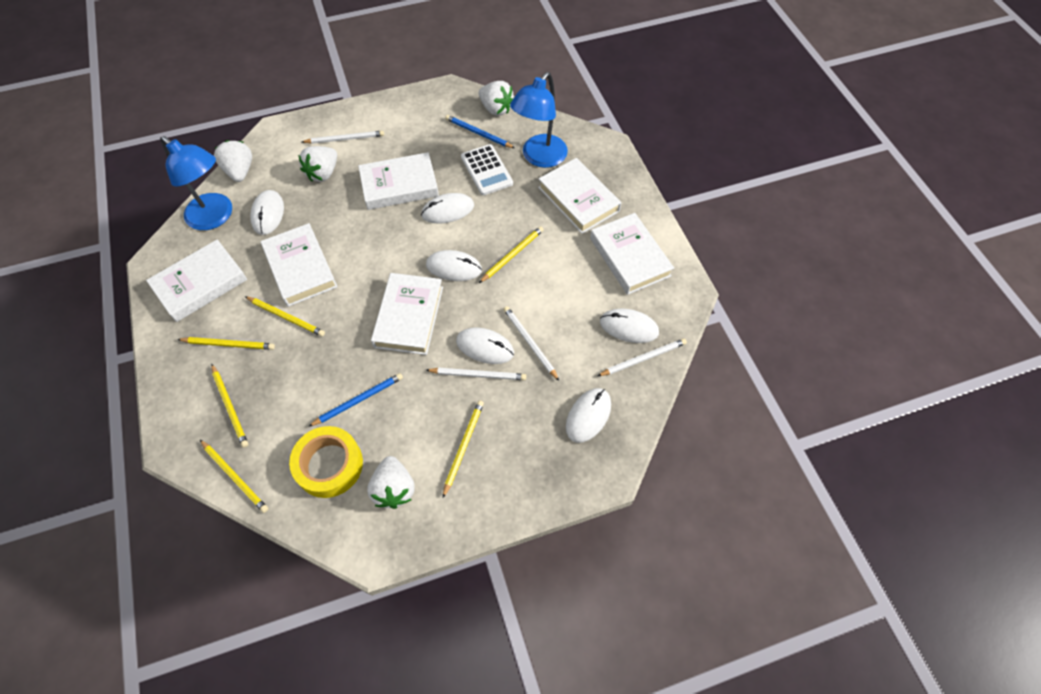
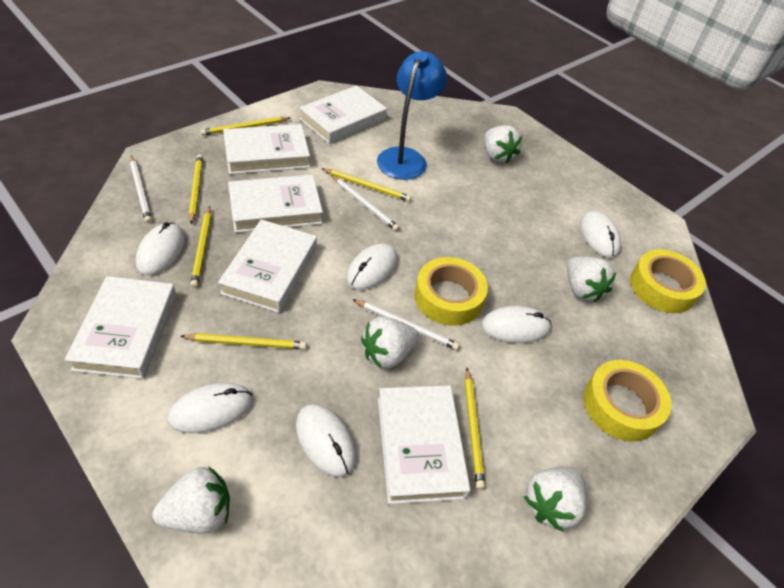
blue lamp: [160,136,232,230] [510,72,568,168] = 2 -> [377,51,447,180] = 1
blue pencil: [308,373,403,427] [445,115,515,148] = 2 -> none = 0
white calculator: [461,144,513,195] = 1 -> none = 0
white pencil: [302,131,384,144] [426,368,526,380] [503,306,559,381] [598,338,687,376] = 4 -> [130,156,152,223] [331,175,400,231] [352,299,460,350] = 3
white strawberry: [214,140,252,182] [298,146,337,182] [367,456,415,509] [479,81,514,116] = 4 -> [153,466,230,534] [361,317,419,369] [484,125,522,164] [524,467,586,532] [567,257,617,302] = 5
yellow tape: [289,426,363,498] = 1 -> [415,257,488,326] [583,360,671,442] [630,249,706,313] = 3

